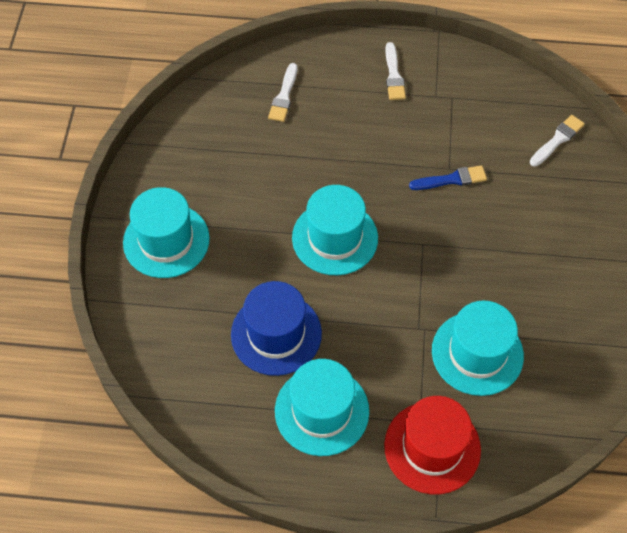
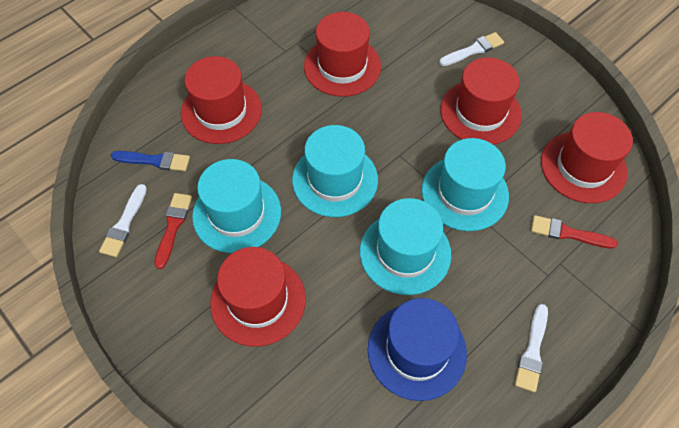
red brush: none = 0 -> [154,193,192,269] [531,215,618,249] = 2
red hat: [384,396,481,494] = 1 -> [181,56,262,144] [210,247,306,347] [304,12,381,97] [440,57,522,145] [541,112,633,203] = 5

